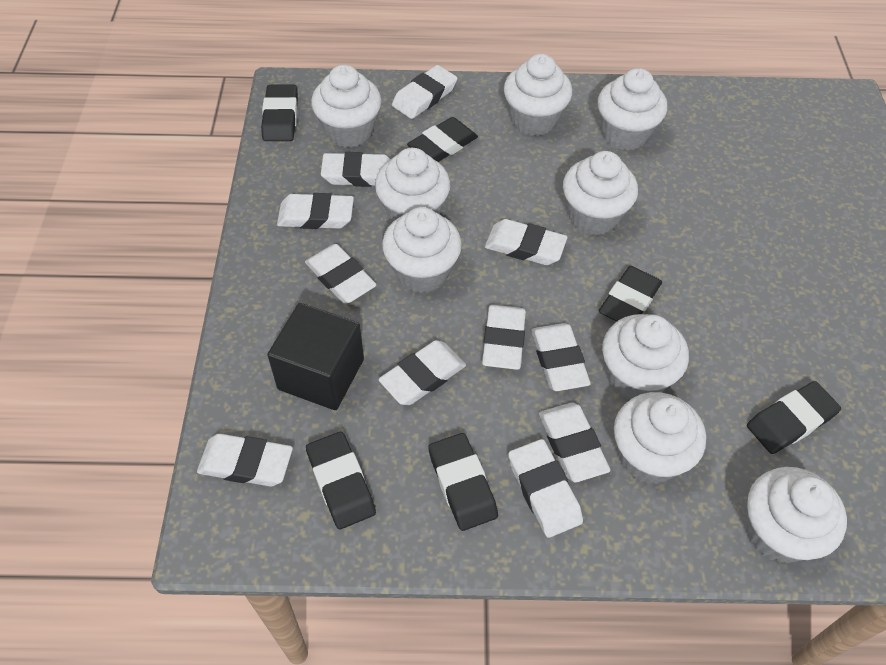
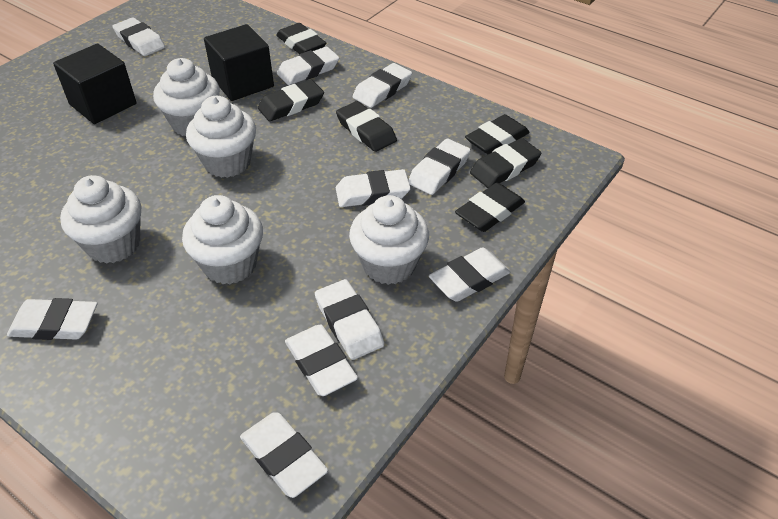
black cube: [267,303,364,410] = 1 -> [53,44,136,124] [204,24,274,101] = 2
white cupcake: [311,65,381,147] [375,148,450,222] [382,207,462,293] [504,54,572,136] [563,151,638,235] [598,68,667,150] [602,314,689,400] [614,392,706,484] [746,467,847,563] = 9 -> [60,175,141,264] [153,58,220,136] [182,195,263,284] [186,96,256,178] [349,195,429,285] = 5
white eraser: [197,434,293,486] [277,193,354,229] [305,244,377,304] [321,152,391,187] [379,340,466,405] [392,65,458,119] [482,305,526,370] [485,219,568,265] [508,439,583,538] [531,323,591,391] [539,403,611,482] = 11 -> [7,298,97,340] [112,17,165,56] [240,412,328,498] [277,47,339,85] [285,324,358,396] [315,279,384,360] [336,169,411,207] [352,63,412,108] [408,139,471,195] [429,247,510,302] = 10

